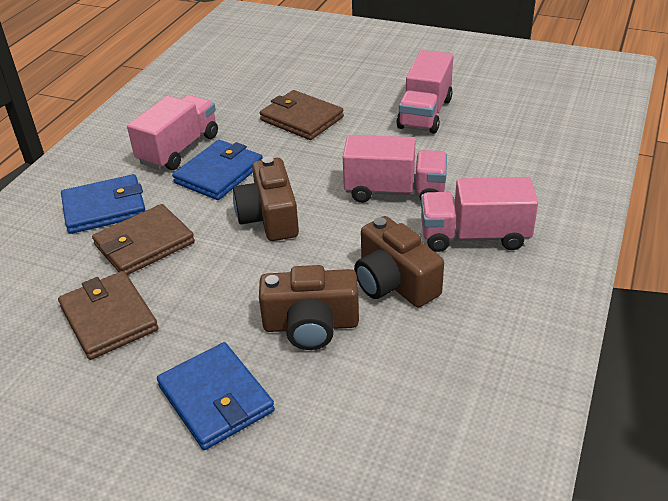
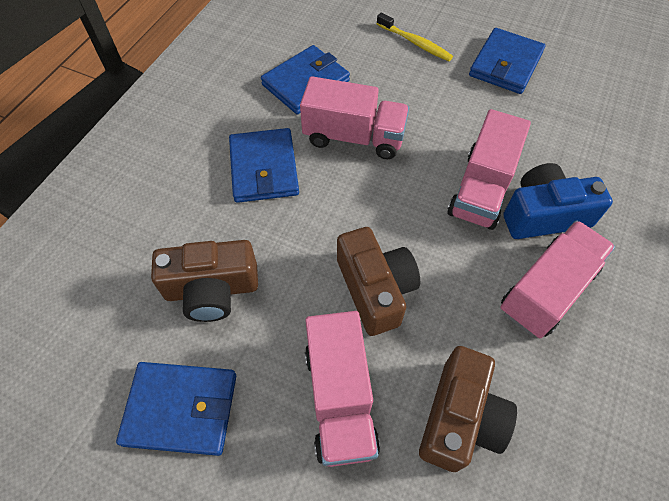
blue camera: none = 0 -> [503,163,613,239] = 1
blue wallet: [61,174,146,234] [157,342,275,450] [172,140,263,200] = 3 -> [116,362,236,456] [229,128,299,203] [261,45,350,114] [469,28,546,94] = 4
brown wallet: [58,271,158,360] [92,204,195,275] [260,90,344,140] = 3 -> none = 0
yellow toothbrush: none = 0 -> [377,12,453,61] = 1

